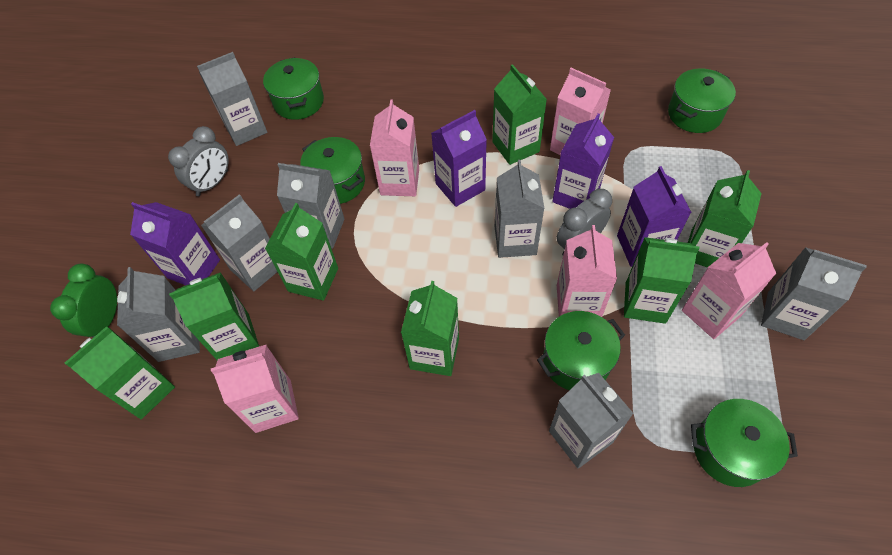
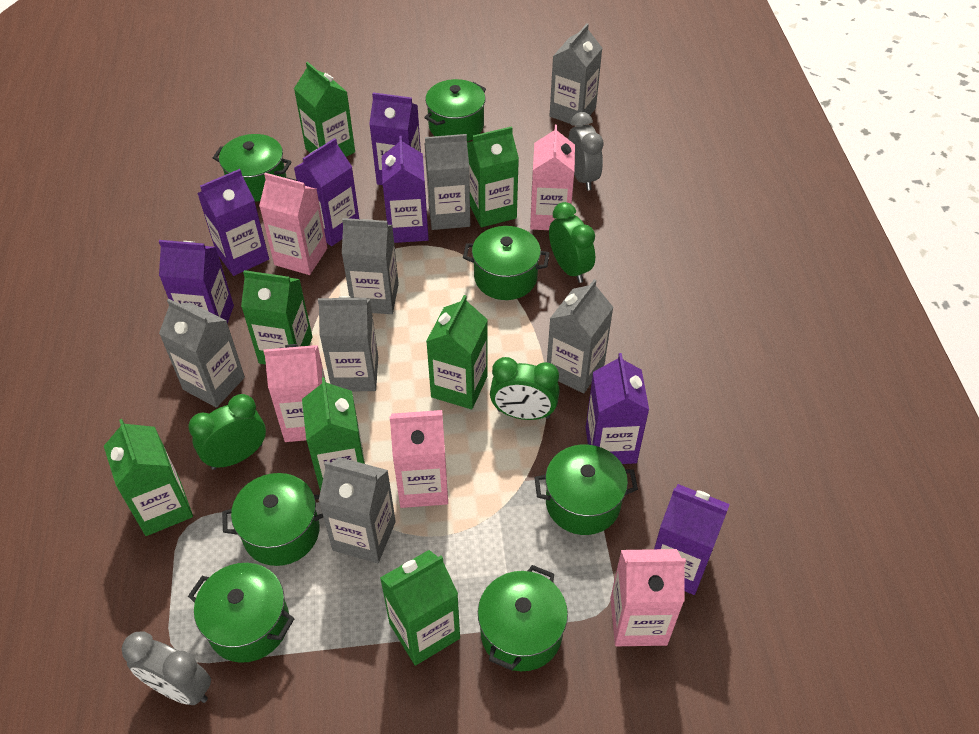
green clock: [50,264,117,338] = 1 -> [188,394,266,470] [490,357,560,420] [549,202,595,283] = 3
green pot: [263,57,324,120] [300,137,365,204] [537,311,625,390] [668,69,736,133] [691,399,798,487] = 5 -> [188,563,295,663] [213,134,292,202] [222,473,323,566] [424,79,486,141] [463,226,549,300] [478,565,568,671] [534,444,638,535] = 7
purple carton: [130,202,220,285] [431,110,487,207] [552,113,614,209] [617,166,692,267] = 4 -> [159,240,234,324] [197,169,269,276] [294,138,359,246] [369,92,421,185] [382,136,429,243] [586,353,649,464] [654,484,730,595] = 7

